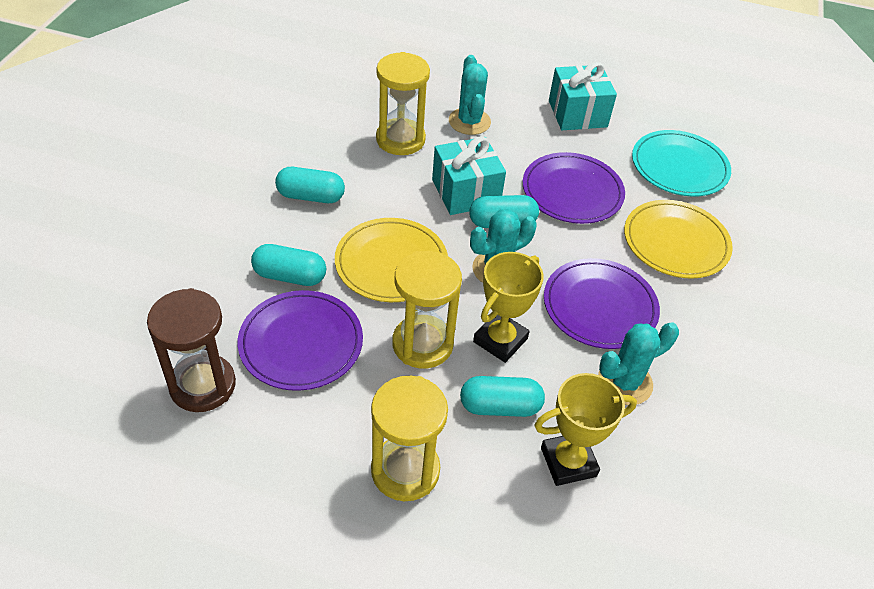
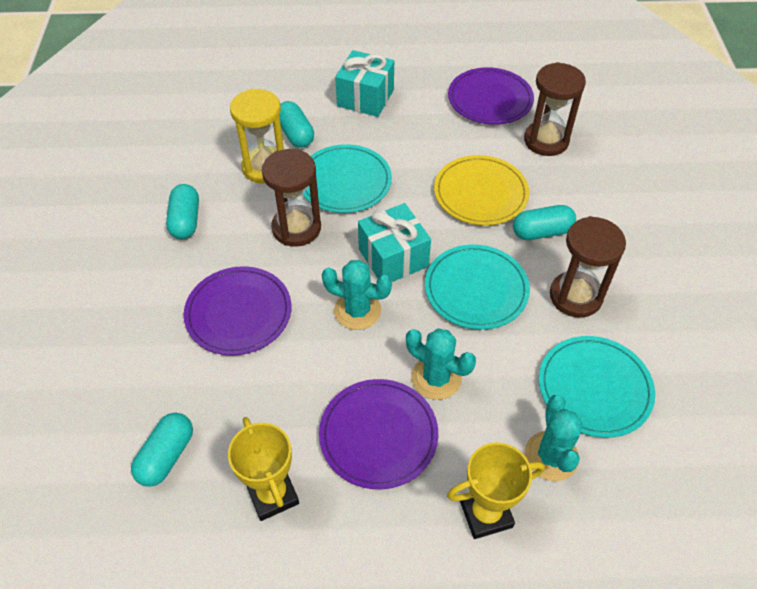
brown hourglass: [147,288,236,412] = 1 -> [262,149,321,247] [524,62,586,156] [550,216,626,318] = 3
turquoise plate: [632,130,731,197] = 1 -> [303,144,392,213] [425,244,530,330] [539,336,655,438] = 3
yellow hourglass: [371,376,448,501] [376,52,430,155] [392,251,462,369] = 3 -> [230,89,284,184] = 1
yellow plate: [335,218,448,302] [624,200,733,279] = 2 -> [434,155,530,225] = 1

